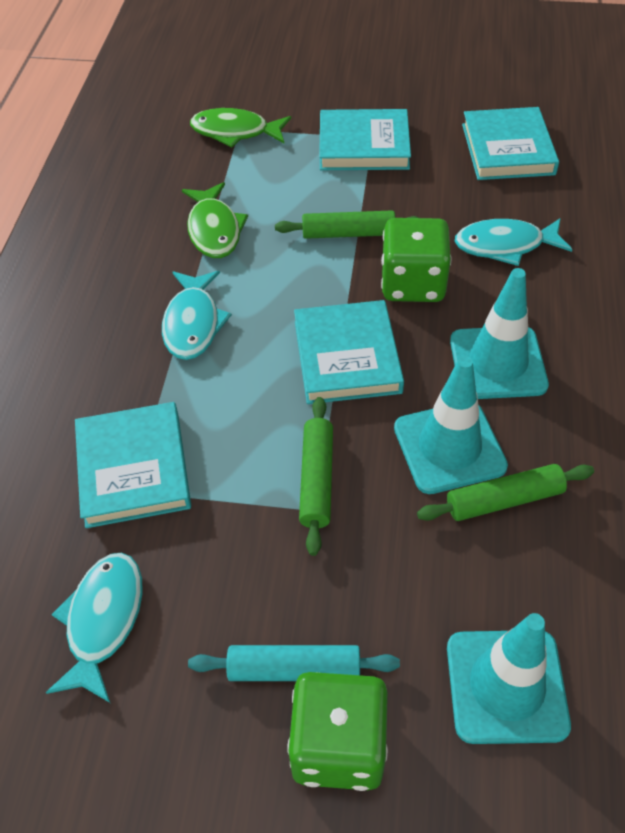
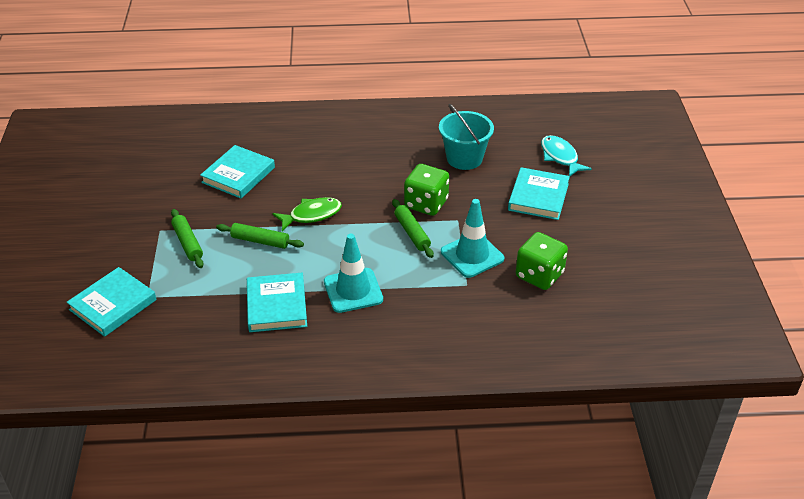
green fish: [182,182,248,258] [190,108,291,147] = 2 -> [272,197,342,231] = 1
turquoise bucket: none = 0 -> [439,104,494,170] = 1
turquoise fish: [46,553,143,703] [162,271,232,360] [455,218,572,266] = 3 -> [541,135,592,176] = 1
turquoise rolling pin: [188,645,400,681] = 1 -> none = 0
turquoise traffic cone: [394,356,508,494] [447,613,571,744] [450,268,549,399] = 3 -> [324,234,383,313] [441,199,504,278] = 2

